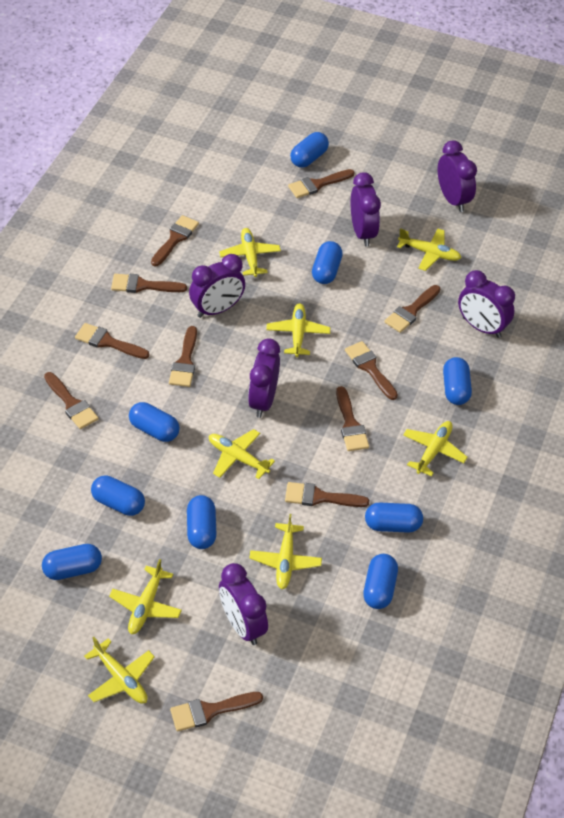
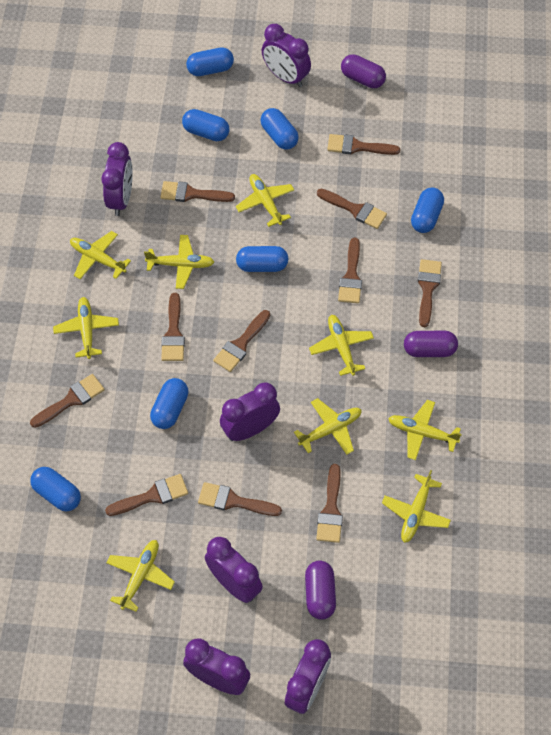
blue capsule: [42,544,102,580] [91,475,145,516] [129,402,180,442] [187,495,216,549] [290,132,329,168] [312,241,343,284] [363,554,398,609] [365,503,423,533] [443,357,472,405] = 9 -> [30,467,81,511] [150,378,189,429] [182,109,229,141] [186,47,234,76] [236,246,288,272] [261,108,299,150] [411,188,444,233] = 7
purple capsule: none = 0 -> [305,560,336,620] [341,54,386,88] [404,331,458,357] = 3
yellow plane: [84,637,155,703] [109,559,182,634] [209,429,275,479] [219,228,281,277] [249,514,322,589] [266,303,330,357] [397,228,462,271] [403,421,468,477] = 8 -> [53,297,119,359] [70,231,131,279] [106,540,175,612] [144,235,214,289] [236,174,294,227] [294,398,362,455] [309,315,374,376] [382,470,451,543] [388,400,462,460] = 9

